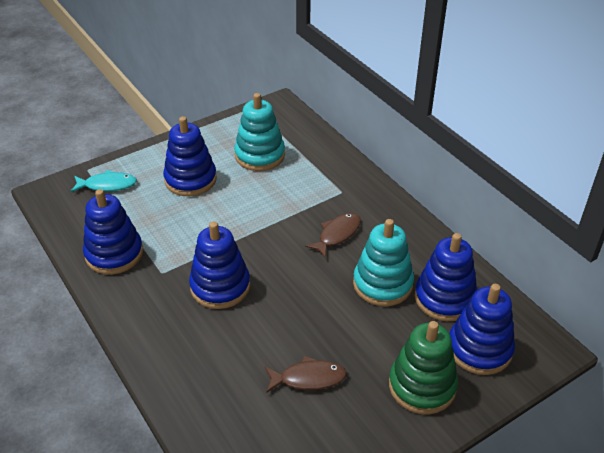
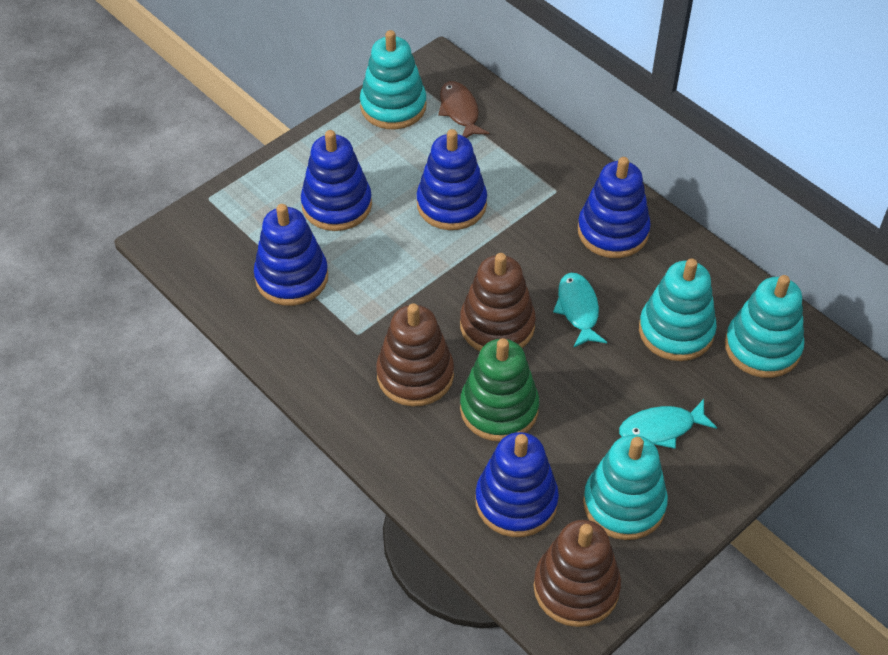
brown fish: [265,356,347,393] [305,213,361,258] = 2 -> [438,81,490,138] = 1
brown stacking toy: none = 0 -> [376,303,454,407] [460,253,536,351] [534,520,621,627] = 3
turquoise fish: [71,170,137,192] = 1 -> [553,273,607,348] [619,399,717,449] = 2
turquoise stacking toy: [234,93,285,171] [353,219,414,306] = 2 -> [360,30,427,129] [583,435,668,540] [639,258,717,361] [725,275,804,378] = 4

